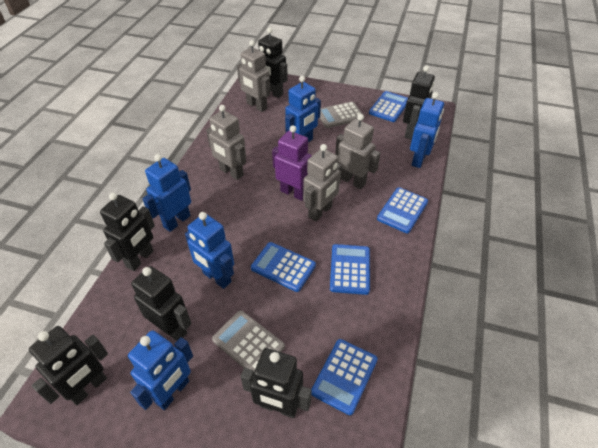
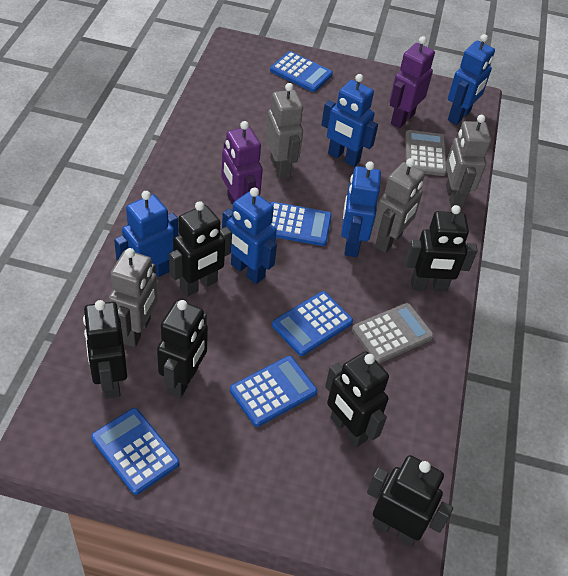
purple robot: [272,125,312,201] = 1 -> [221,121,263,204] [390,36,435,128] = 2

